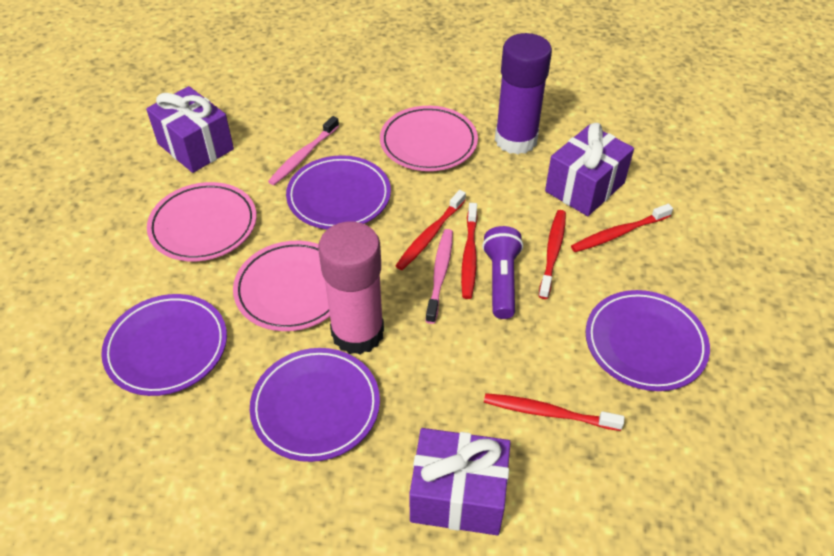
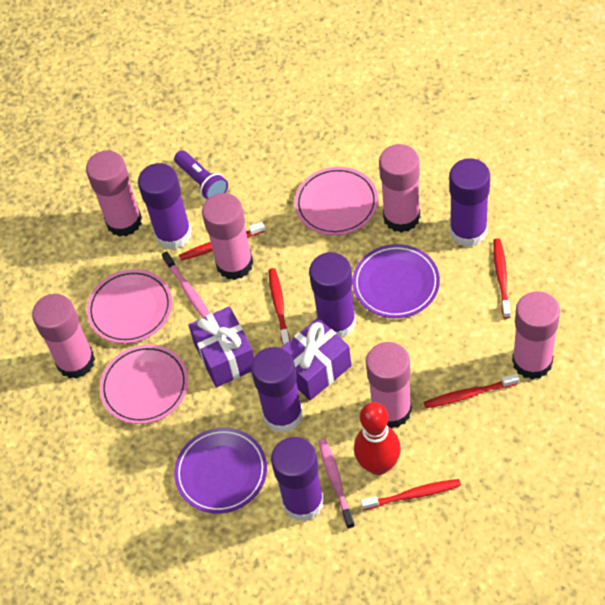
pink glue stick: [318,222,384,355] = 1 -> [32,294,95,379] [86,150,142,237] [202,193,253,280] [366,342,412,428] [379,144,420,233] [512,291,560,380] = 6
purple gift: [146,86,234,173] [409,428,511,535] [545,123,634,216] = 3 -> [188,306,254,387] [281,318,352,401] = 2
purple glue stick: [495,33,552,155] = 1 -> [138,163,192,250] [251,347,303,433] [271,437,324,522] [309,252,356,339] [449,158,490,247] = 5
purple plate: [101,294,227,396] [250,348,380,462] [286,155,391,229] [586,290,710,391] = 4 -> [174,428,267,514] [352,244,440,318] = 2
red bowling pin: none = 0 -> [354,402,401,475] = 1

